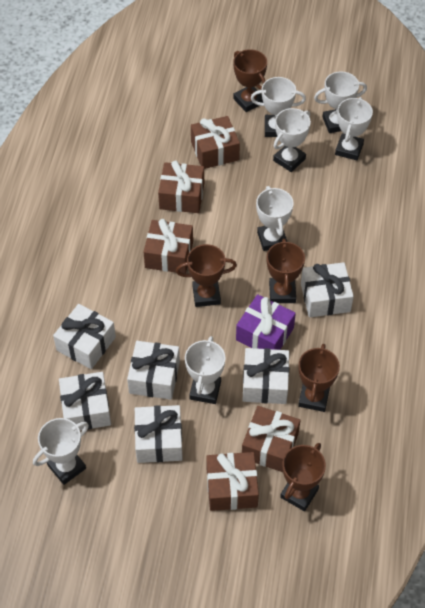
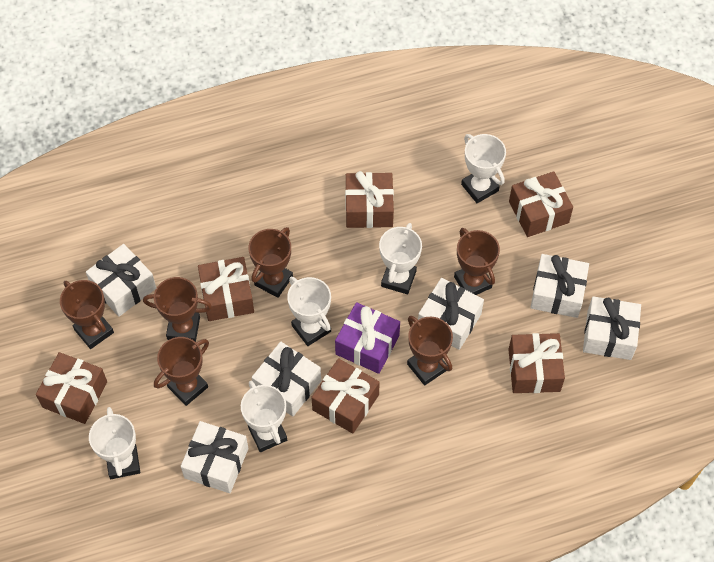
brown gift: [143,219,193,273] [158,160,204,213] [191,116,240,169] [206,452,259,511] [242,406,300,472] = 5 -> [36,352,107,424] [198,257,254,321] [311,358,380,434] [345,171,394,228] [508,333,565,393] [509,171,573,237] = 6
brown trophy: [176,244,237,307] [233,49,267,112] [267,239,305,303] [280,443,326,511] [298,344,340,412] = 5 -> [60,280,114,349] [143,277,212,342] [154,337,209,406] [248,227,293,298] [407,316,453,385] [454,228,500,295] = 6
white trophy: [33,418,89,485] [185,336,226,404] [251,77,306,137] [256,186,294,251] [273,108,311,172] [314,71,367,133] [335,97,373,160] = 7 -> [89,407,140,479] [241,381,287,452] [287,277,331,346] [379,223,422,294] [461,134,506,203] = 5

